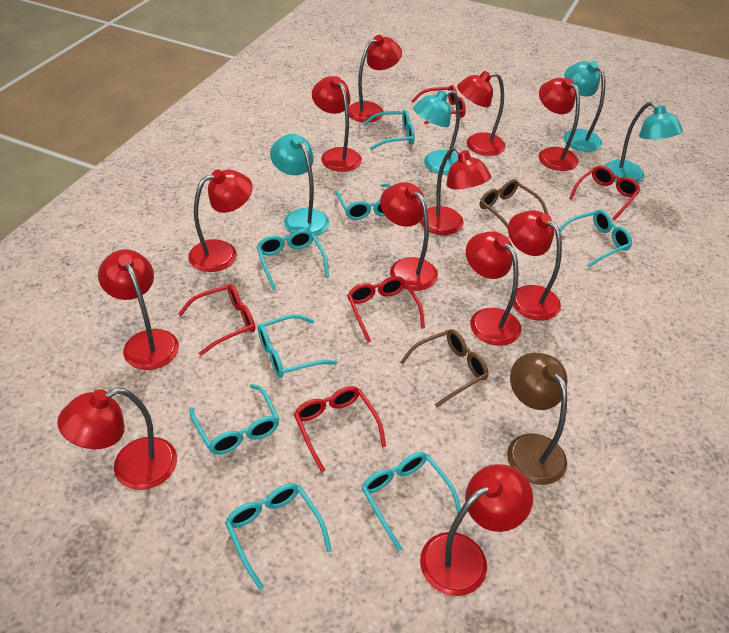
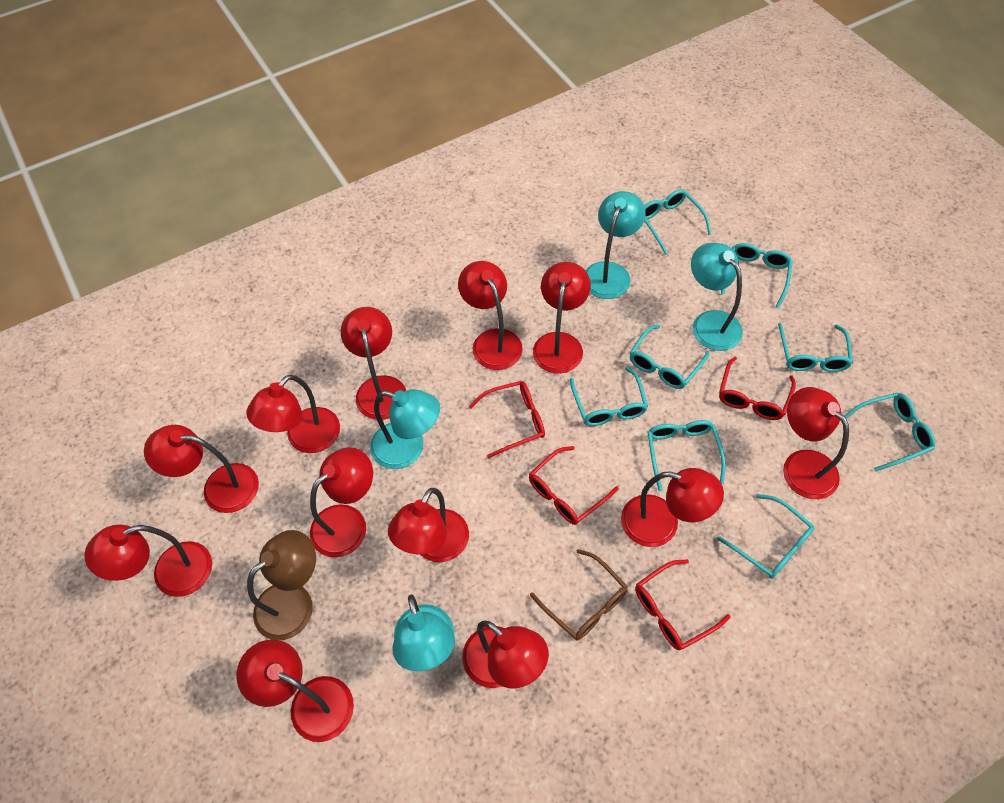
brown glasses: [400,329,489,407] [480,179,549,229] = 2 -> [530,549,628,640] = 1
red glasses: [178,284,255,356] [294,386,386,472] [347,276,425,343] [411,85,466,125] [569,166,640,220] = 5 -> [468,381,545,458] [529,446,619,525] [635,559,731,650] [719,357,796,420] = 4

